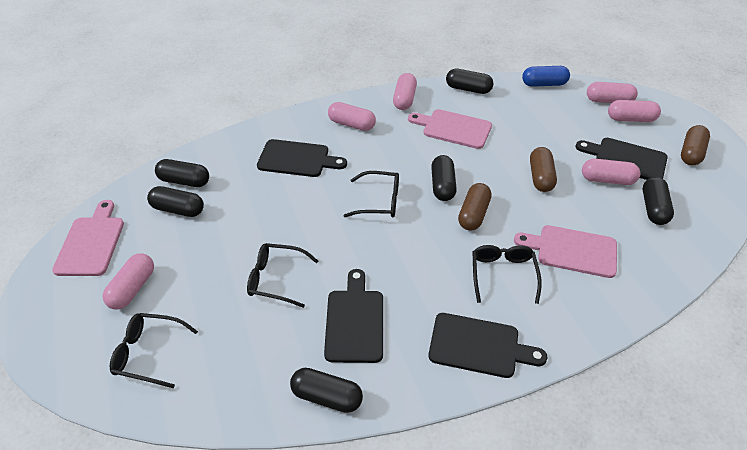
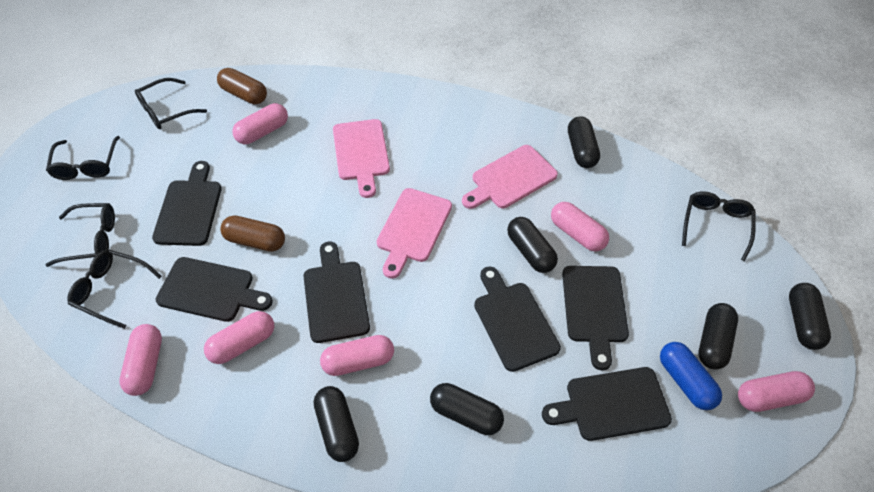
black cutting board: [257,139,347,177] [324,269,383,363] [428,313,547,378] [575,138,668,180] = 4 -> [152,161,222,246] [156,257,273,322] [303,242,370,343] [474,266,561,372] [542,367,672,441] [562,266,629,370] = 6
black glasses: [110,313,198,388] [247,243,318,308] [343,171,399,218] [473,245,542,304] = 4 -> [46,136,120,180] [46,203,115,267] [67,250,162,329] [135,78,207,129] [682,191,756,261] = 5
brown capsule: [458,183,492,230] [530,147,557,192] [681,125,710,165] = 3 -> [217,68,267,104] [220,215,285,252] = 2

